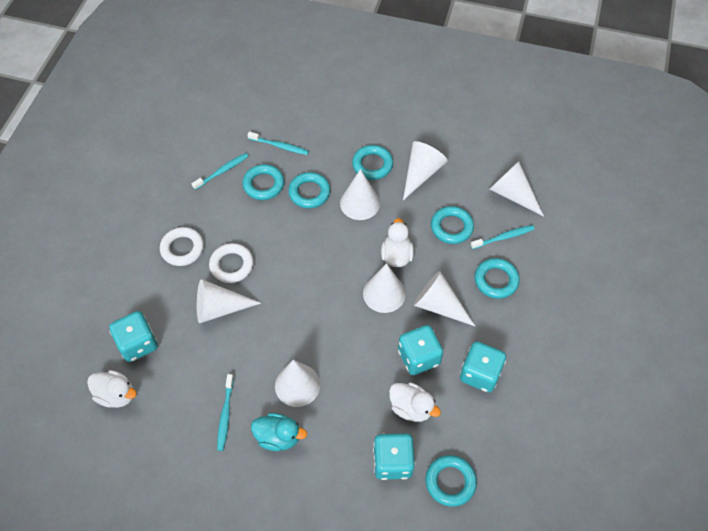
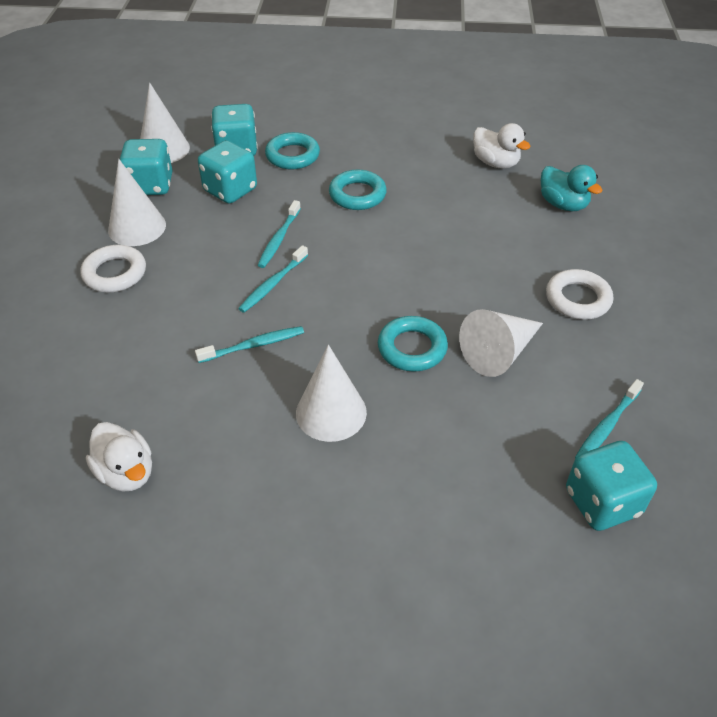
turquoise ring: [242,164,284,200] [288,172,330,209] [352,145,393,180] [425,455,477,507] [431,206,474,244] [474,258,520,299] = 6 -> [265,132,320,170] [329,170,387,210] [378,316,448,372] = 3
white cone: [197,279,261,323] [275,360,320,407] [340,169,380,220] [363,263,406,313] [403,141,447,200] [413,271,475,326] [489,161,544,216] = 7 -> [108,159,166,246] [140,82,190,163] [296,345,367,442] [459,309,543,377] = 4
white duck: [87,370,137,408] [381,218,414,267] [389,383,441,422] = 3 -> [86,422,152,491] [473,123,531,169] = 2

